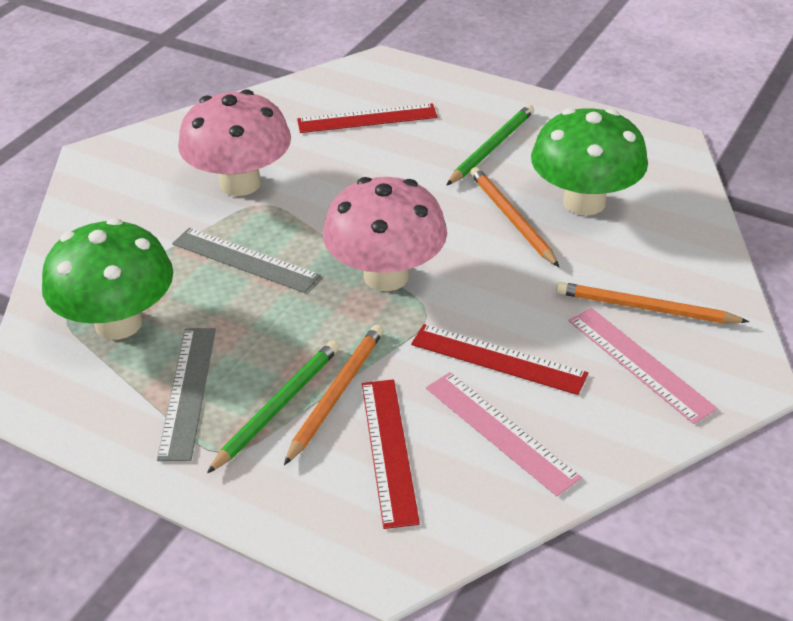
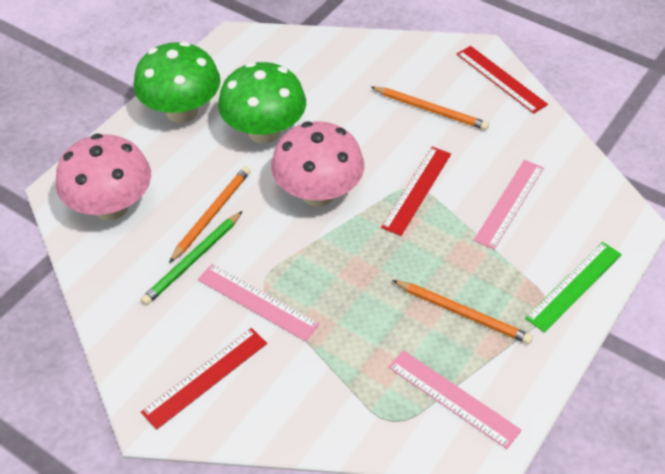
green pencil: [207,340,339,473] [447,104,534,185] = 2 -> [141,211,243,305] = 1
green ruler: none = 0 -> [525,242,622,333] = 1
grey ruler: [157,328,216,461] [172,228,321,293] = 2 -> none = 0
pink ruler: [426,372,582,496] [569,308,717,424] = 2 -> [198,264,319,341] [388,350,521,449] [474,160,544,249] = 3

